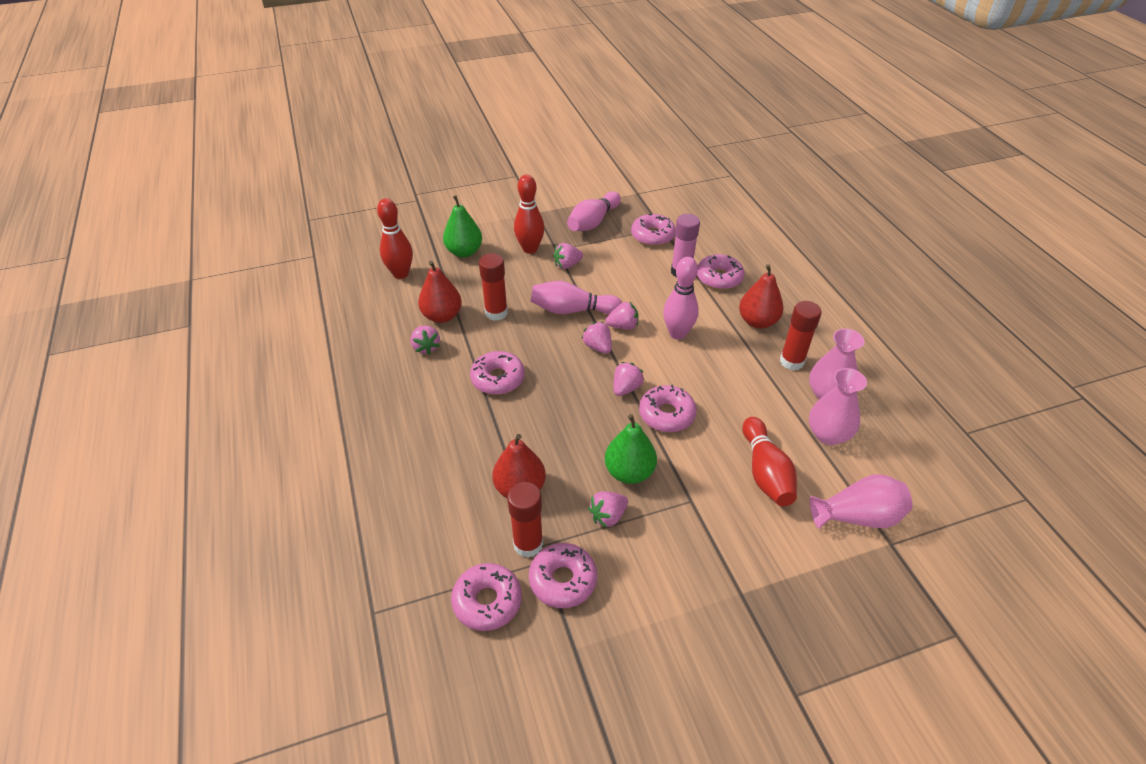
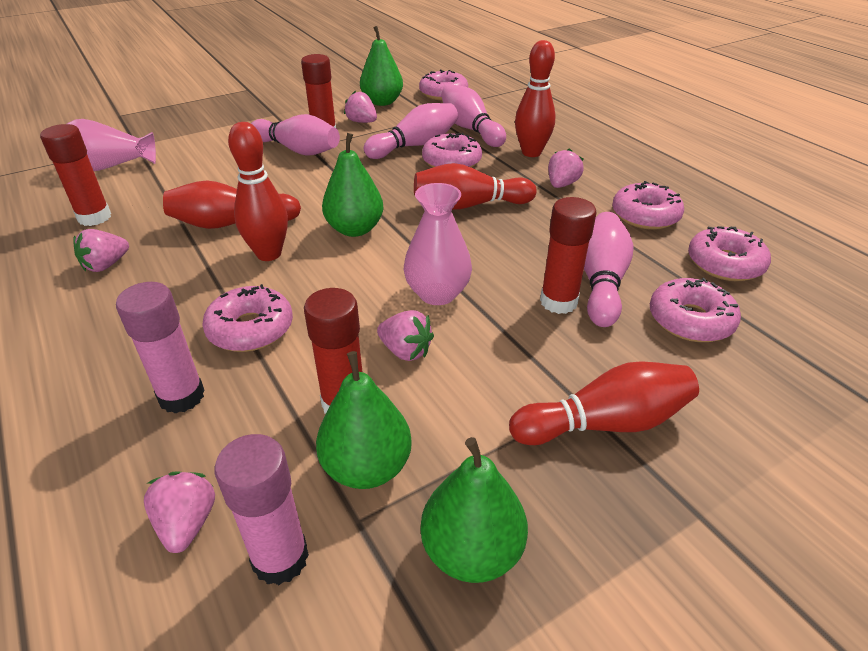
green pear: [443,195,482,257] [605,414,657,484] = 2 -> [316,351,412,489] [322,133,383,237] [360,26,403,106] [421,437,528,583] = 4
pink bowling pin: [531,281,622,314] [567,191,621,231] [663,257,699,340] = 3 -> [251,114,340,156] [364,103,458,159] [441,84,506,147] [584,212,633,327] = 4
pink glue stick: [671,214,700,278] = 1 -> [116,282,205,414] [215,434,309,585] = 2
pink strawberry: [410,325,440,355] [553,243,583,269] [582,322,612,354] [588,491,628,528] [606,301,639,330] [614,362,644,396] = 6 -> [73,229,129,272] [144,471,215,553] [344,91,377,123] [377,310,434,361] [548,148,584,188] = 5
pink vase: [809,329,865,399] [809,368,867,445] [810,474,912,529] = 3 -> [67,119,156,171] [404,183,472,305] = 2
red bowling pin: [377,198,413,279] [514,175,545,254] [742,417,797,506] = 3 -> [163,180,301,229] [228,122,288,261] [414,163,537,210] [509,361,699,445] [515,40,555,157] = 5
red glue stick: [479,253,508,321] [507,482,543,558] [780,301,821,371] = 3 -> [40,124,111,226] [301,54,336,128] [304,288,362,414] [540,197,596,314] = 4
red pear: [418,261,462,323] [492,434,546,498] [739,264,784,329] = 3 -> none = 0

